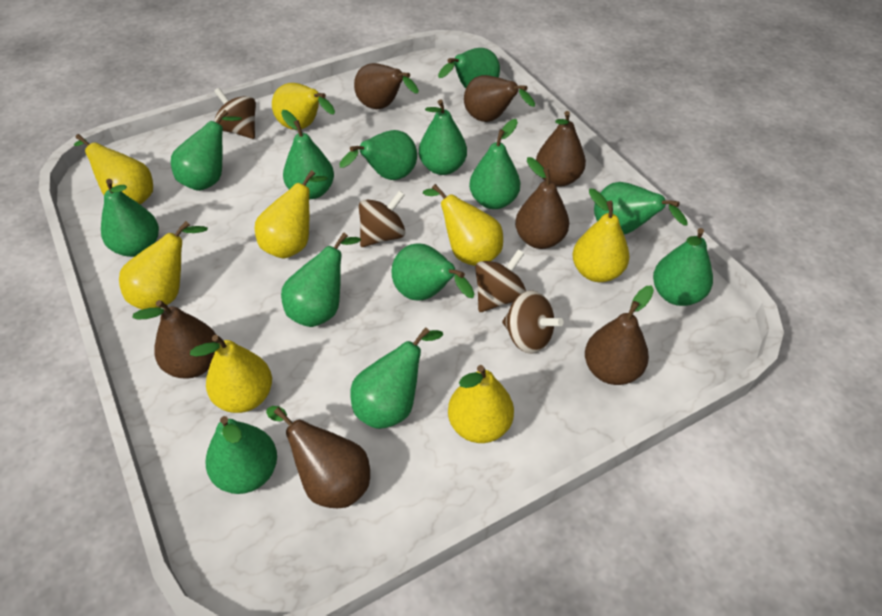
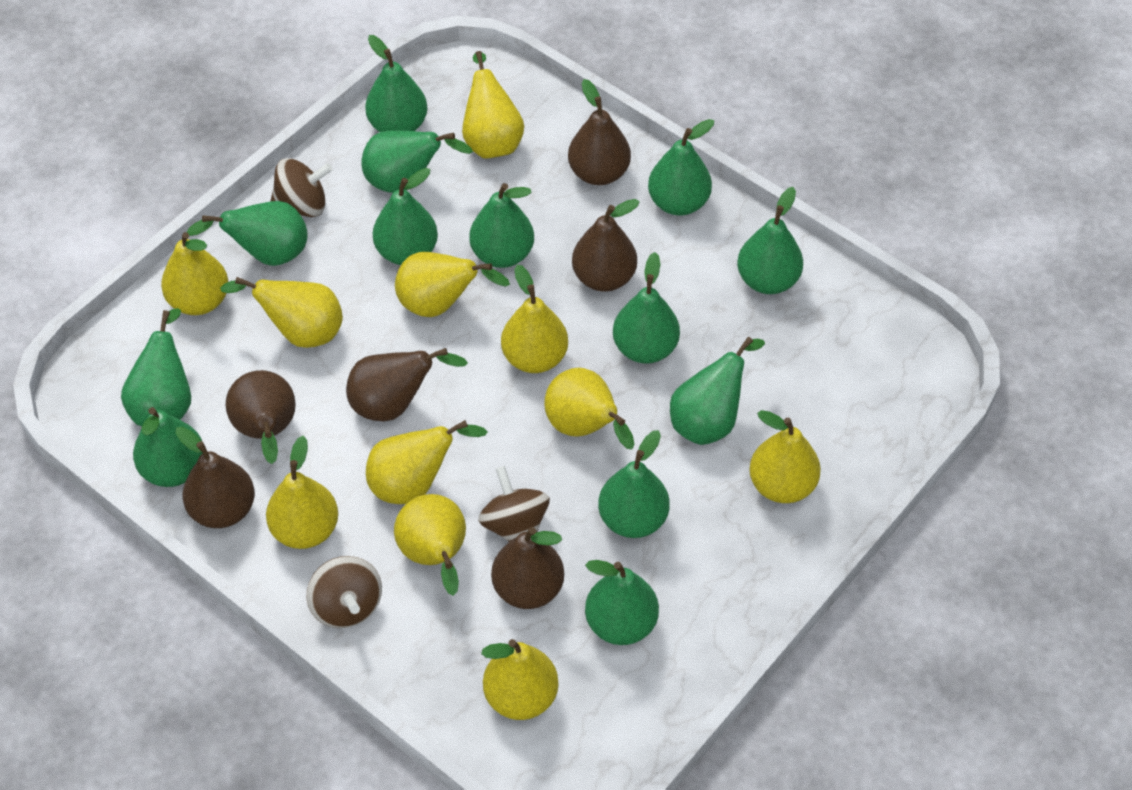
brown pear: [132,300,218,379] [266,406,370,508] [354,63,419,109] [464,75,535,122] [515,157,569,249] [536,111,586,187] [585,286,654,385] = 7 -> [176,427,255,528] [225,370,296,464] [346,348,468,421] [491,527,564,609] [568,79,631,185] [572,199,640,292] = 6
brown spinning top: [214,88,256,139] [359,190,405,247] [475,249,526,312] [502,290,563,354] = 4 -> [271,158,333,217] [307,556,382,628] [478,466,550,542] = 3
yellow pear: [74,134,153,205] [119,221,208,310] [190,335,272,413] [255,170,328,259] [272,83,335,130] [423,184,503,266] [448,365,514,443] [572,189,630,282] = 8 -> [161,232,229,315] [220,277,343,348] [266,436,338,549] [366,420,488,504] [394,494,466,596] [395,252,510,317] [462,51,524,159] [481,639,559,720] [501,264,568,373] [544,368,635,450] [749,410,821,503] = 11

